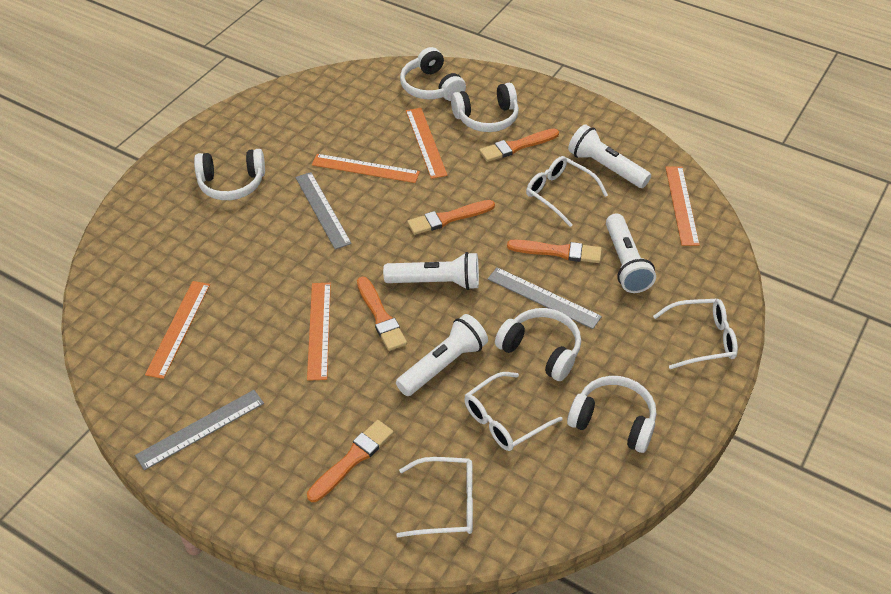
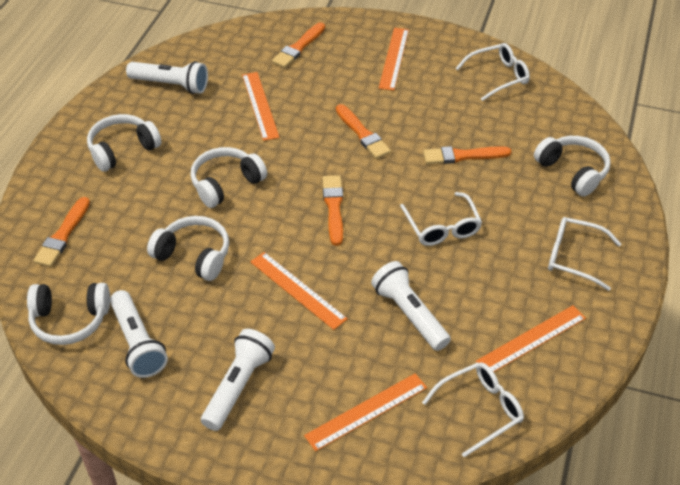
grey ruler: [135,390,264,470] [295,172,352,249] [488,267,602,329] = 3 -> none = 0

